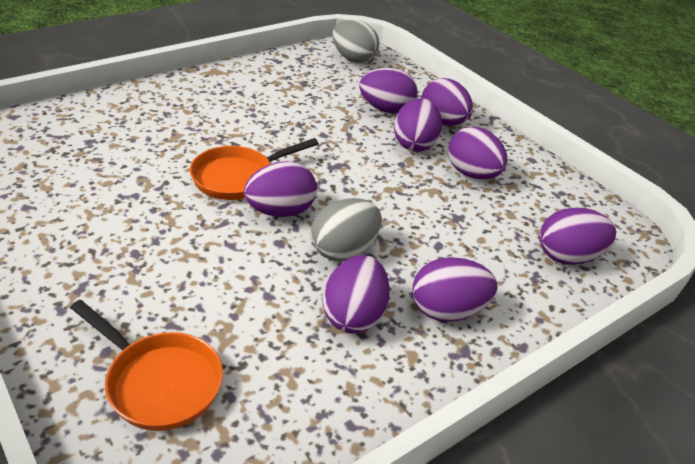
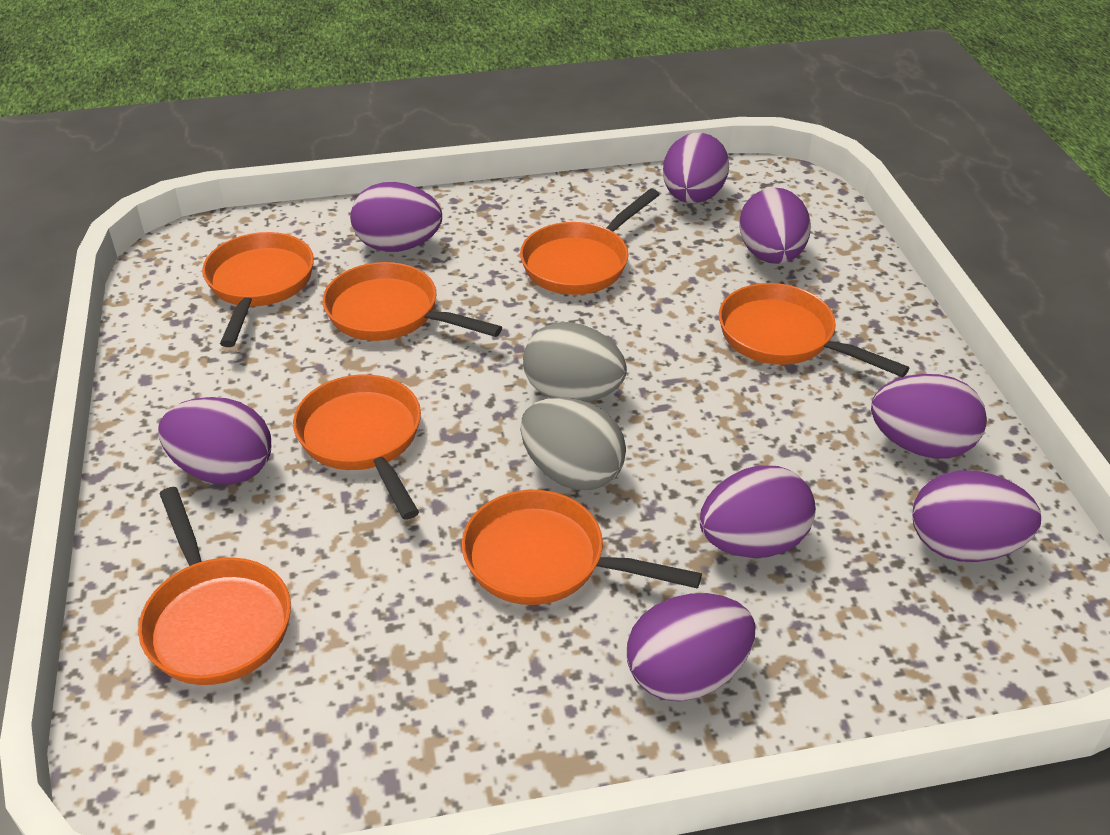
orange pan: [70,300,223,431] [190,138,319,200] = 2 -> [138,487,291,685] [202,232,314,347] [293,374,421,520] [323,262,502,341] [462,490,702,605] [520,188,660,295] [719,283,909,377] = 7

